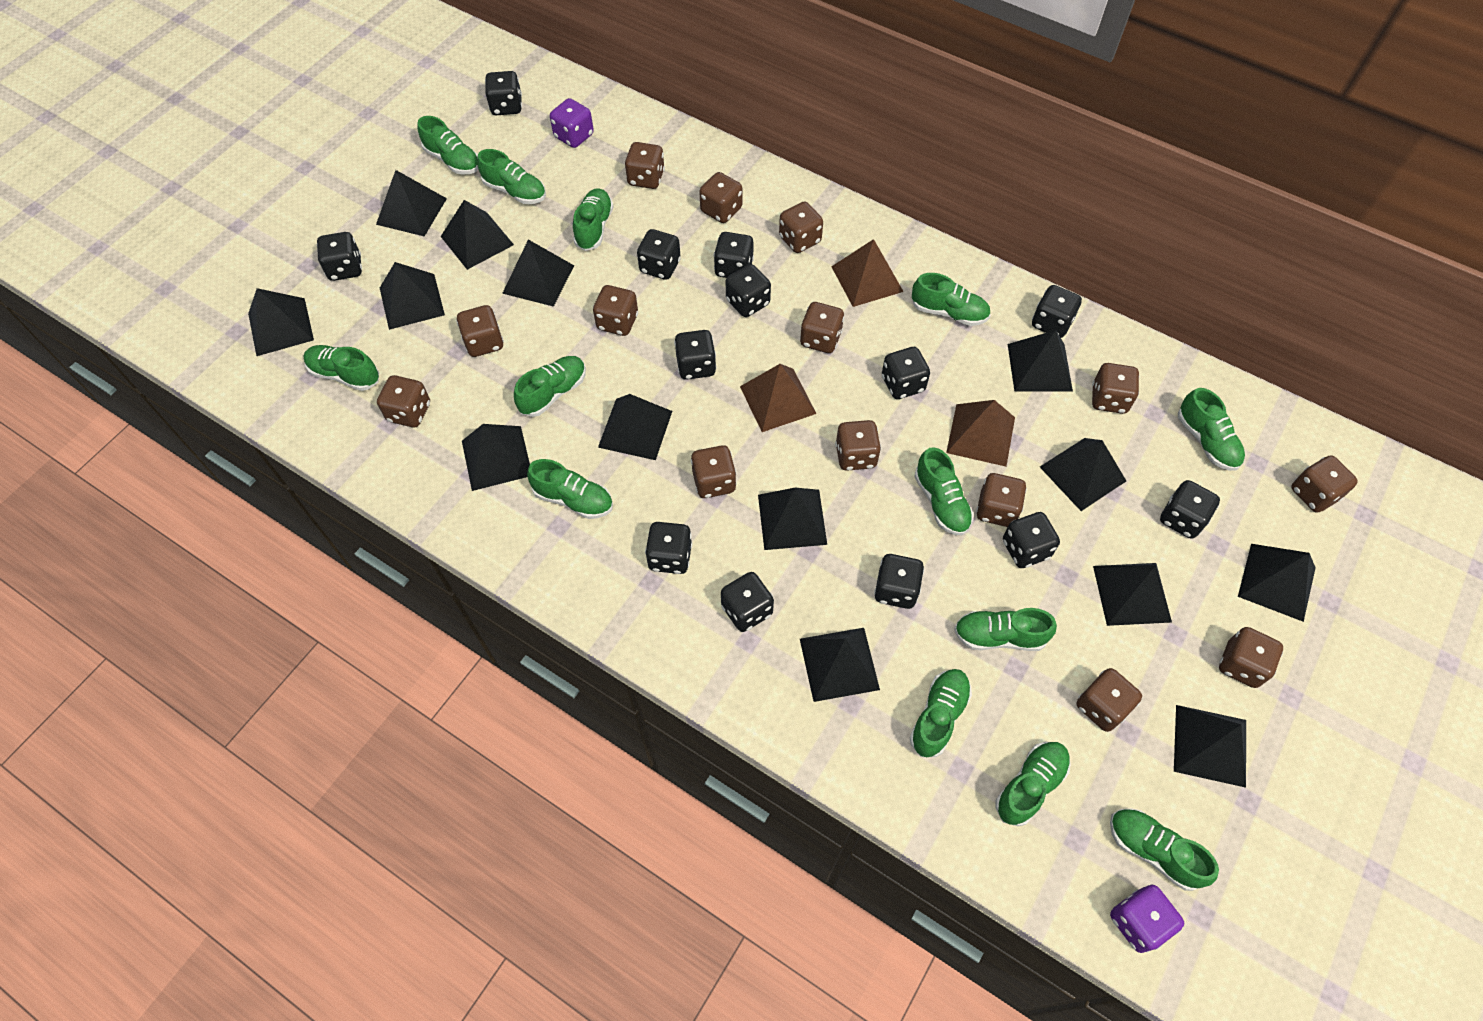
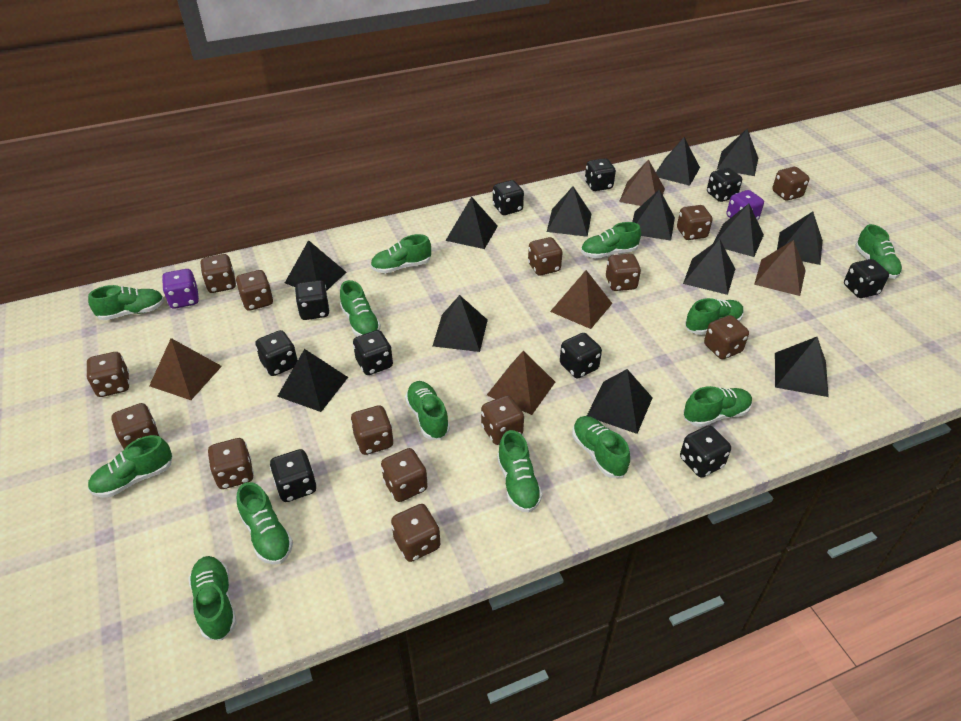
black dice: [317,232,362,281] [485,71,522,115] [637,229,681,280] [645,522,692,574] [674,330,716,380] [714,232,754,278] [721,572,774,632] [726,264,771,317] [874,554,924,609] [882,347,930,399] [1003,512,1060,568] [1032,285,1082,338] [1160,480,1220,539] = 13 -> [255,330,298,376] [270,449,316,502] [295,280,330,320] [353,330,393,375] [493,180,524,215] [560,333,602,379] [585,158,616,191] [680,425,731,478] [707,168,742,202] [844,259,889,298] = 10
black pyramid: [248,288,314,356] [376,170,447,236] [380,262,445,330] [441,200,514,270] [462,424,530,491] [502,239,574,307] [598,394,672,460] [758,488,827,550] [800,628,880,702] [1008,330,1073,391] [1040,438,1126,511] [1093,563,1172,626] [1174,705,1246,788] [1238,544,1316,622] = 14 -> [277,349,348,412] [285,240,346,291] [433,295,488,352] [445,197,498,249] [547,187,592,237] [587,369,653,434] [632,189,675,241] [656,137,700,186] [683,239,735,295] [714,204,764,257] [717,129,758,176] [775,337,829,397] [777,212,823,265] = 13
brown pyramid: [740,364,817,432] [832,239,904,307] [946,400,1015,467] = 3 -> [149,338,222,400] [487,351,555,415] [550,270,613,329] [619,159,665,206] [754,240,806,296] = 5

